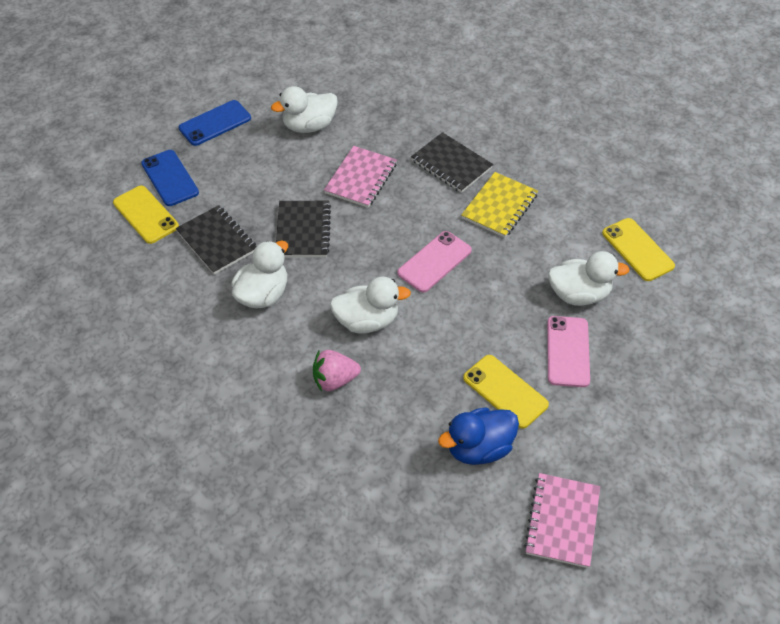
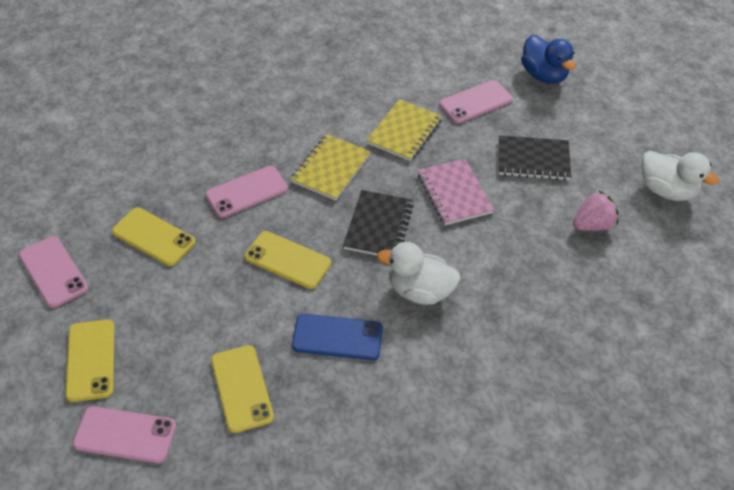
black notebook: [176,205,257,275] [276,201,331,257] [411,132,493,193] = 3 -> [343,190,414,256] [499,135,571,181] = 2
blue phone: [141,150,199,206] [179,100,251,146] = 2 -> [292,314,383,360] = 1
pink notebook: [324,146,397,208] [524,473,600,568] = 2 -> [418,159,494,225] = 1
pink phone: [397,231,472,293] [547,316,590,387] = 2 -> [19,236,88,308] [72,406,176,463] [205,166,288,218] [439,80,513,123] = 4
white duck: [231,240,288,309] [271,86,338,133] [330,277,411,334] [548,251,630,306] = 4 -> [377,242,460,305] [641,151,719,201] = 2
yellow notebook: [461,172,538,238] = 1 -> [291,134,371,201] [367,99,442,161] = 2
yellow phone: [113,186,179,244] [463,355,549,429] [602,218,675,281] = 3 -> [65,319,114,402] [112,208,196,266] [211,345,274,433] [245,231,331,289] = 4

